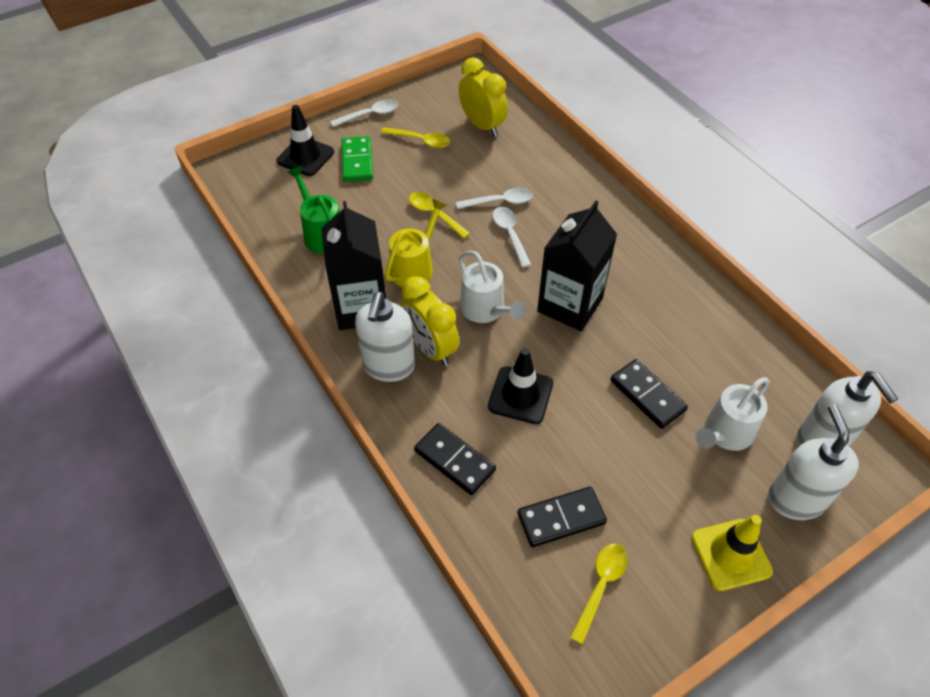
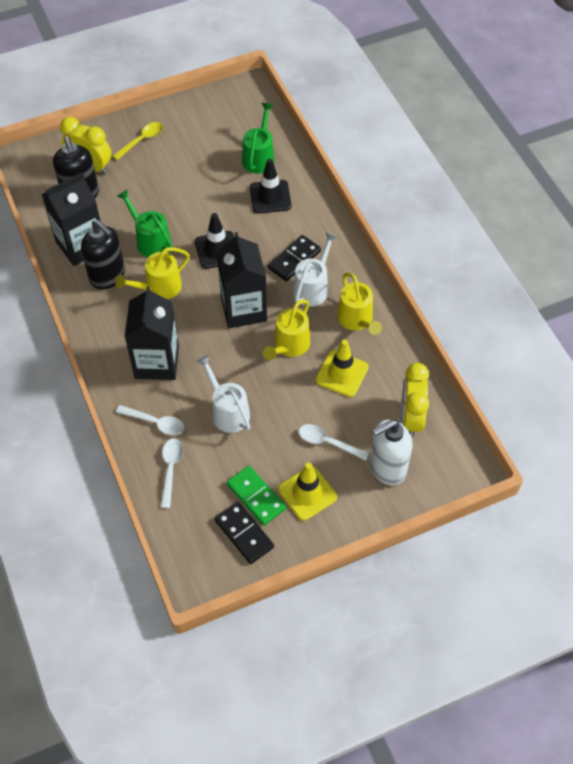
black carton: [321,201,386,330] [537,201,617,331] = 2 -> [41,173,101,266] [125,286,179,380] [217,232,267,328] = 3
black domino: [414,423,496,495] [518,487,607,547] [611,359,688,429] = 3 -> [214,502,274,564] [268,235,321,282] = 2
black soap dispenser: none = 0 -> [53,136,99,198] [81,220,125,290] = 2
green watering can: [287,166,340,253] = 1 -> [117,189,172,257] [242,103,275,174] = 2
white soap dispenser: [355,292,415,382] [768,405,859,520] [796,371,898,447] = 3 -> [369,420,413,485] = 1
yellow spoon: [381,127,450,148] [409,192,470,239] [570,544,628,644] = 3 -> [113,122,163,160] = 1
yellow traffic cone: [691,515,773,591] = 1 -> [278,462,337,521] [316,339,369,397] = 2
yellow watering can: [385,199,447,287] = 1 -> [115,247,190,299] [263,299,310,360] [337,272,382,335] = 3

